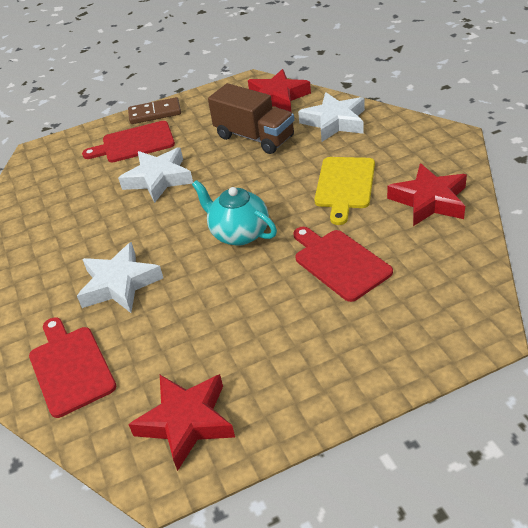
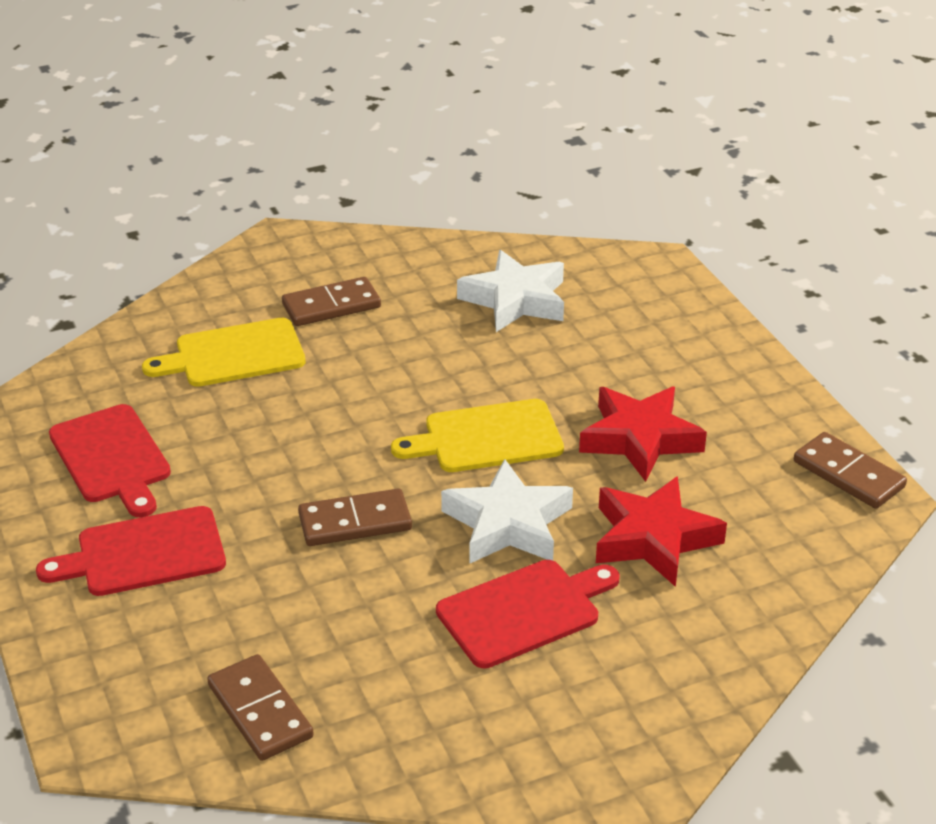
brown domino: [128,97,181,124] = 1 -> [207,654,314,761] [282,277,381,326] [298,489,412,546] [794,432,907,509] = 4
brown truck: [208,83,294,154] = 1 -> none = 0
red star: [128,374,235,471] [248,69,311,112] [387,163,467,226] = 3 -> [579,387,707,482] [596,476,727,587] = 2
turquoise teapot: [192,180,277,246] = 1 -> none = 0
white star: [77,242,163,313] [118,147,193,203] [298,92,365,142] = 3 -> [441,459,573,564] [457,250,564,332] = 2
yellow cutting board: [314,157,375,225] = 1 -> [142,318,306,387] [391,399,564,472] = 2

